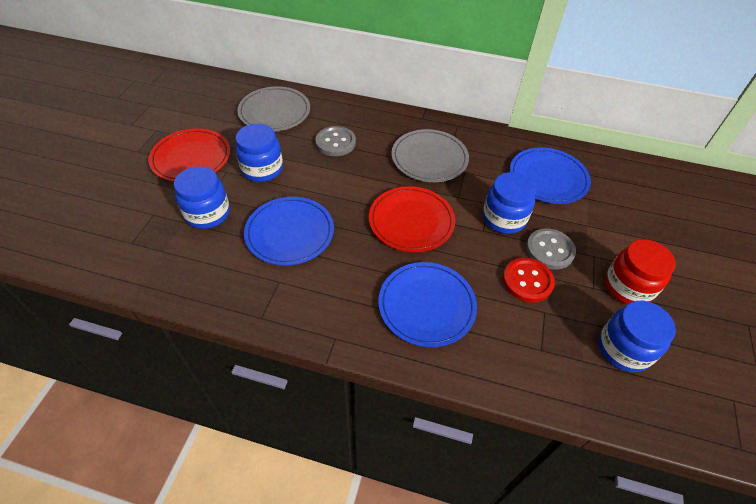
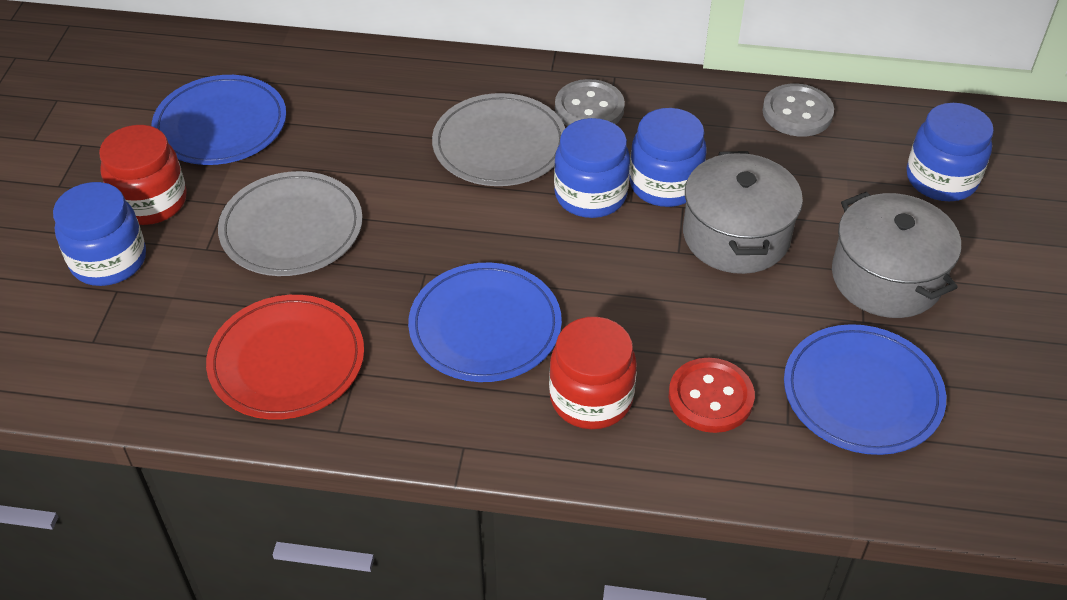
grey pot: none = 0 -> [683,151,803,274] [832,192,961,318] = 2
red jar: [605,239,676,304] = 1 -> [99,125,187,225] [549,317,637,429] = 2
red plate: [148,128,230,182] [369,186,455,252] = 2 -> [206,295,364,420] = 1

